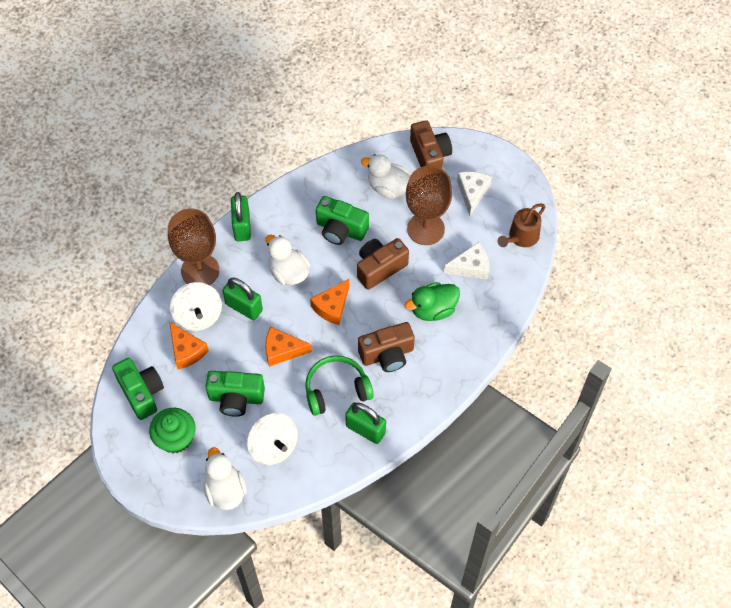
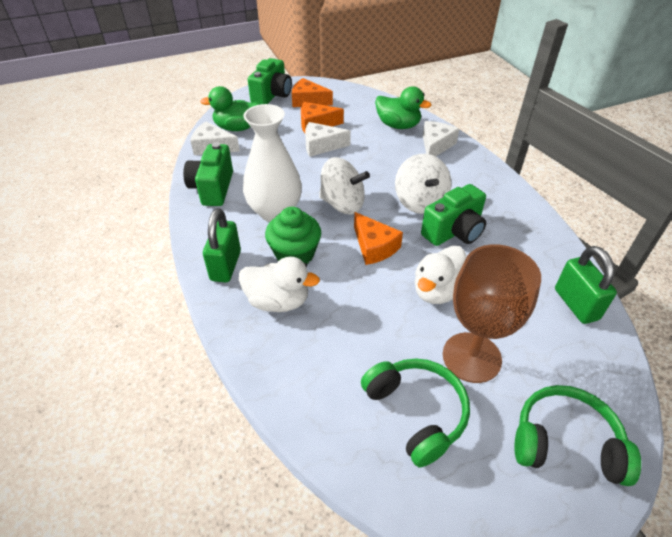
brown camera: [357,238,409,290] [358,322,415,372] [410,120,452,169] = 3 -> none = 0
brown goblet: [168,209,219,285] [406,166,452,245] = 2 -> [443,244,541,383] = 1
brown watering can: [498,204,545,247] = 1 -> none = 0
green duck: [405,282,460,321] = 1 -> [200,86,259,131] [375,87,431,129] = 2
green headphones: [305,355,374,416] = 1 -> [361,359,470,467] [514,385,641,486] = 2
green padlock: [223,277,263,320] [231,192,251,241] [345,402,386,444] = 3 -> [203,208,241,282] [555,246,617,324] = 2
white cheese: [444,242,489,279] [457,172,492,216] = 2 -> [190,122,240,155] [305,122,351,157] [423,121,459,157] = 3
white duck: [204,447,247,510] [265,234,310,285] [361,154,410,199] = 3 -> [239,257,320,312] [415,246,466,304] = 2
white vase: none = 0 -> [243,104,302,222] = 1

